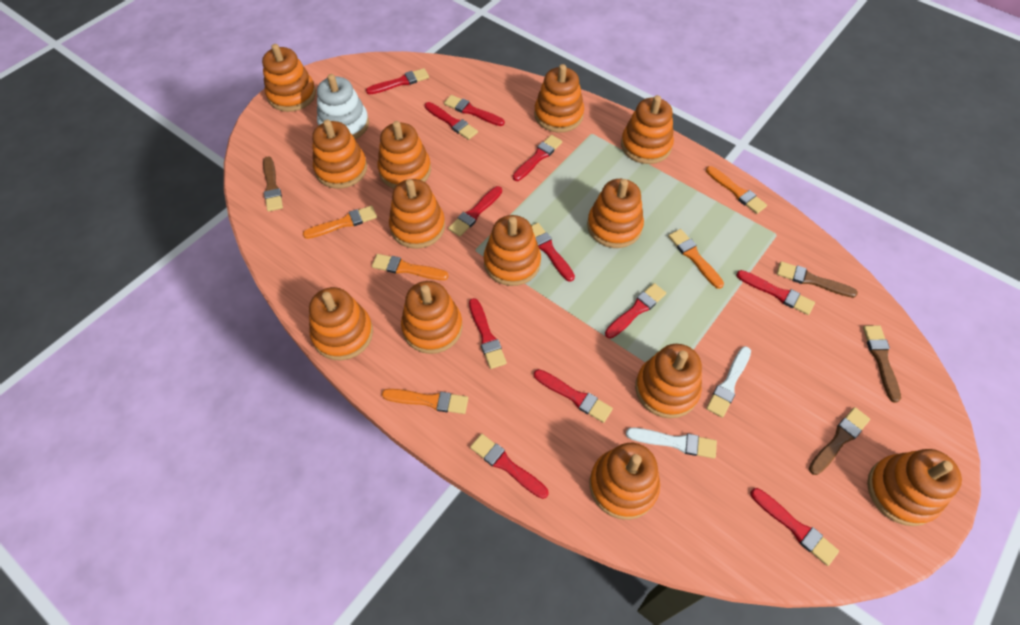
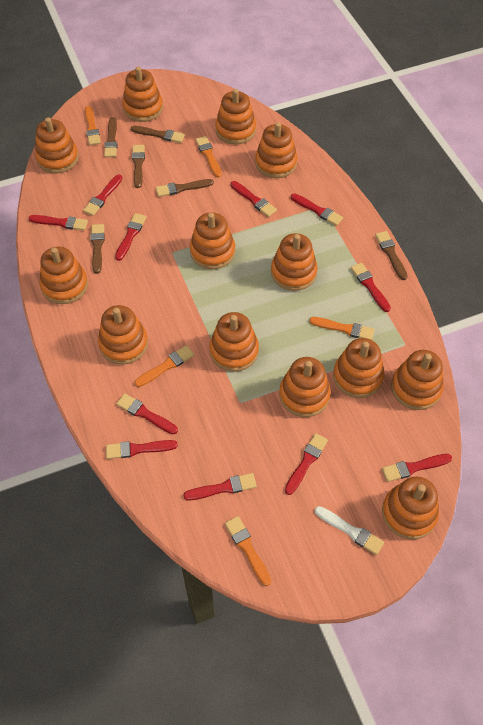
brown brush: [263,156,283,212] [777,261,858,298] [809,407,870,475] [863,325,901,403] = 4 -> [90,224,105,274] [104,117,118,157] [131,126,185,143] [132,145,145,188] [156,179,214,197] [375,231,408,280] = 6
red brush: [366,68,429,95] [424,102,478,140] [444,95,505,126] [448,186,502,237] [469,298,507,369] [470,434,548,499] [513,135,562,181] [532,223,575,282] [534,369,613,423] [605,283,666,338] [736,270,815,315] [750,488,839,566] = 12 -> [29,215,88,230] [83,174,123,216] [106,440,178,459] [115,213,146,261] [116,393,178,434] [184,473,257,500] [231,181,277,217] [285,433,328,495] [291,193,343,226] [351,262,391,312] [382,454,452,482] = 11
white brush: [626,428,717,459] [706,346,751,418] = 2 -> [315,506,384,555] = 1
white stacking toy: [317,74,369,139] = 1 -> none = 0

